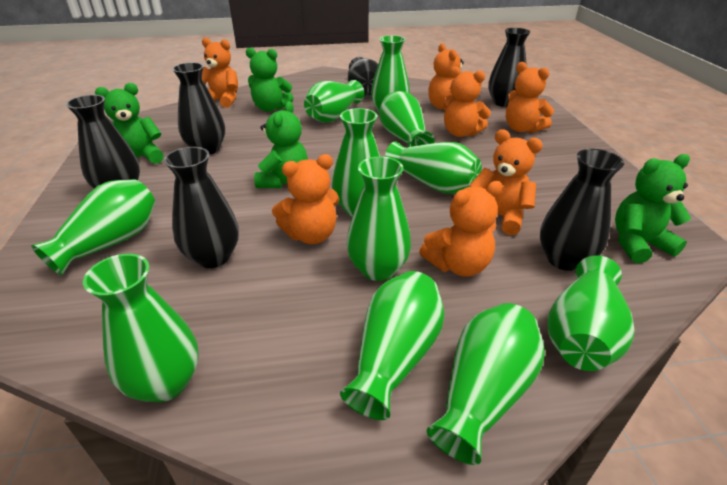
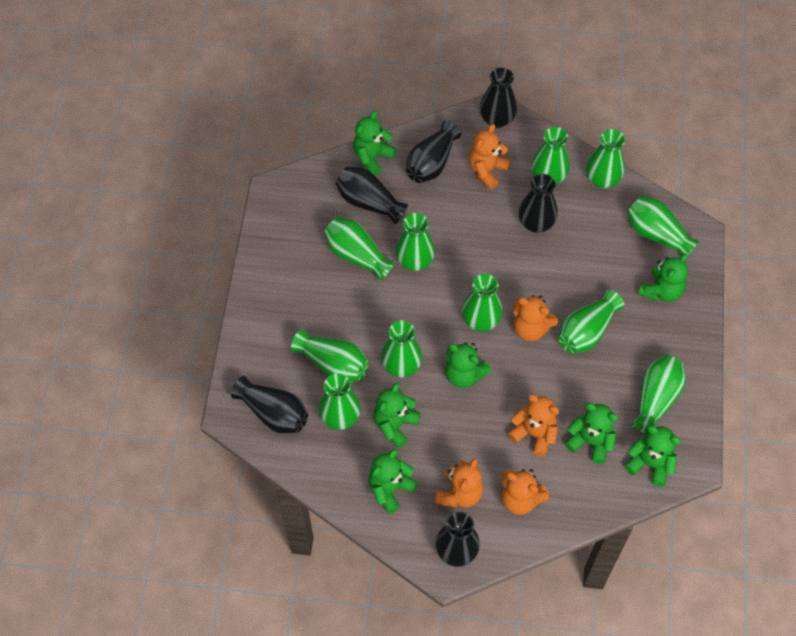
green teddy bear: [95,83,164,164] [246,48,293,112] [254,101,308,188] [615,154,691,263] = 4 -> [353,111,397,176] [369,449,418,514] [373,383,421,448] [445,342,491,388] [565,403,618,464] [624,426,681,487] [638,253,688,302] = 7
orange teddy bear: [202,38,238,108] [272,154,339,244] [419,181,503,277] [428,43,464,109] [442,67,491,137] [469,130,543,235] [506,62,554,133] = 7 -> [435,458,483,508] [469,124,511,189] [501,469,549,515] [508,394,559,457] [513,295,558,341] = 5

